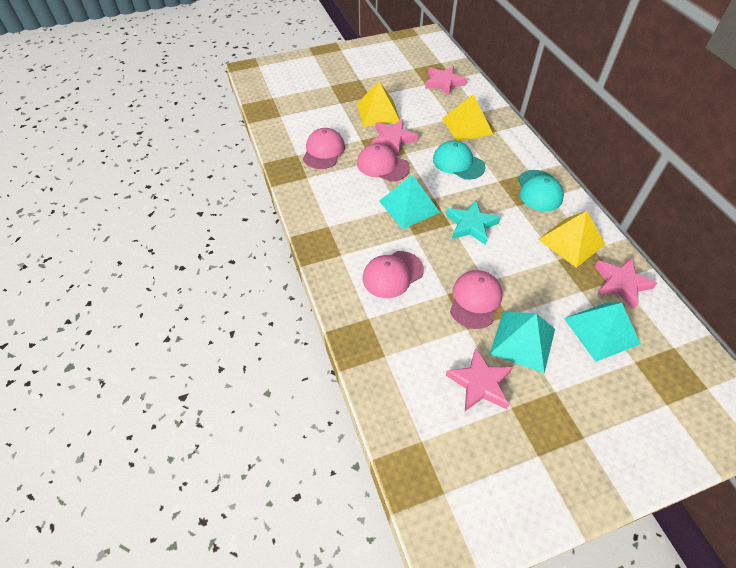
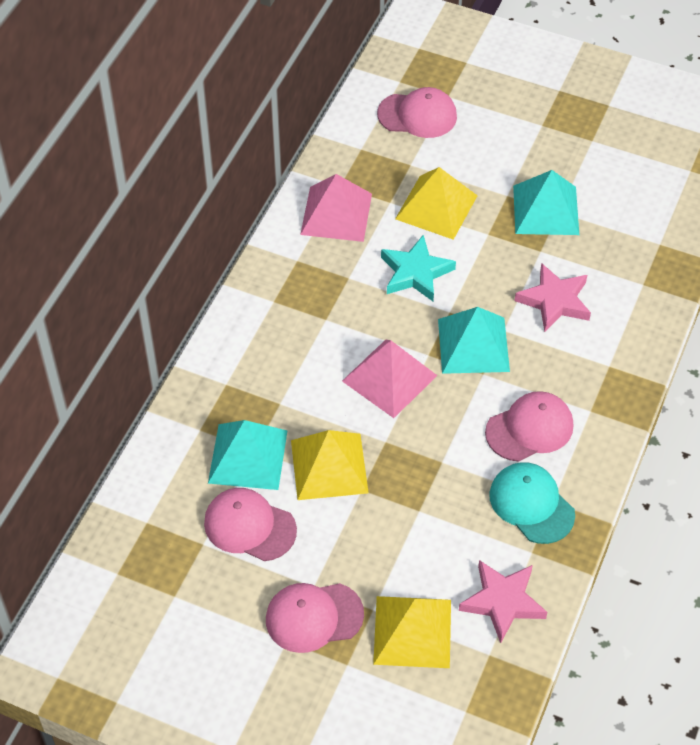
pink pyramid: none = 0 -> [300,174,372,242] [342,340,438,418] = 2
pink star: [372,119,418,155] [425,66,467,96] [446,348,513,411] [594,258,657,309] = 4 -> [459,560,547,643] [515,263,591,332] = 2
turquoise cap: [433,140,486,180] [518,170,564,211] = 2 -> [489,462,575,544] = 1

